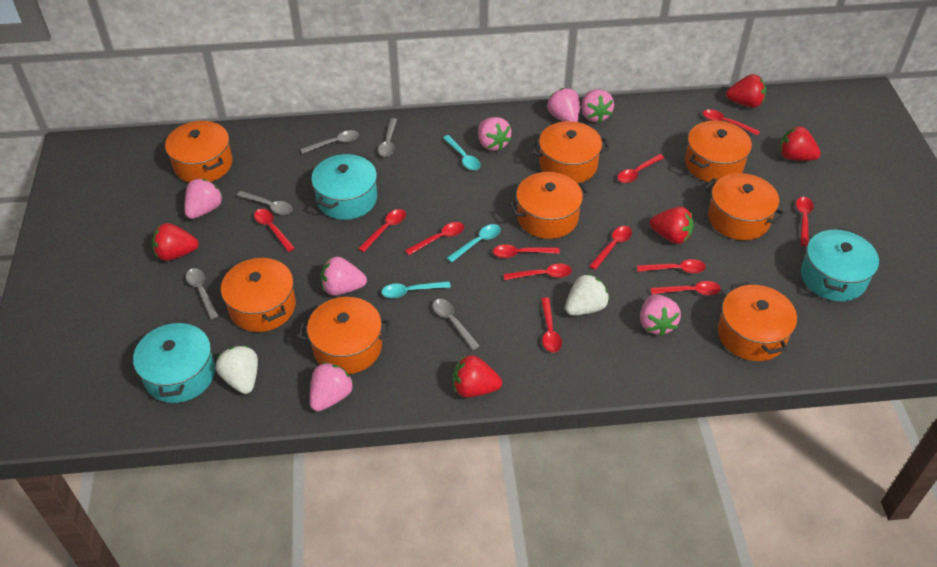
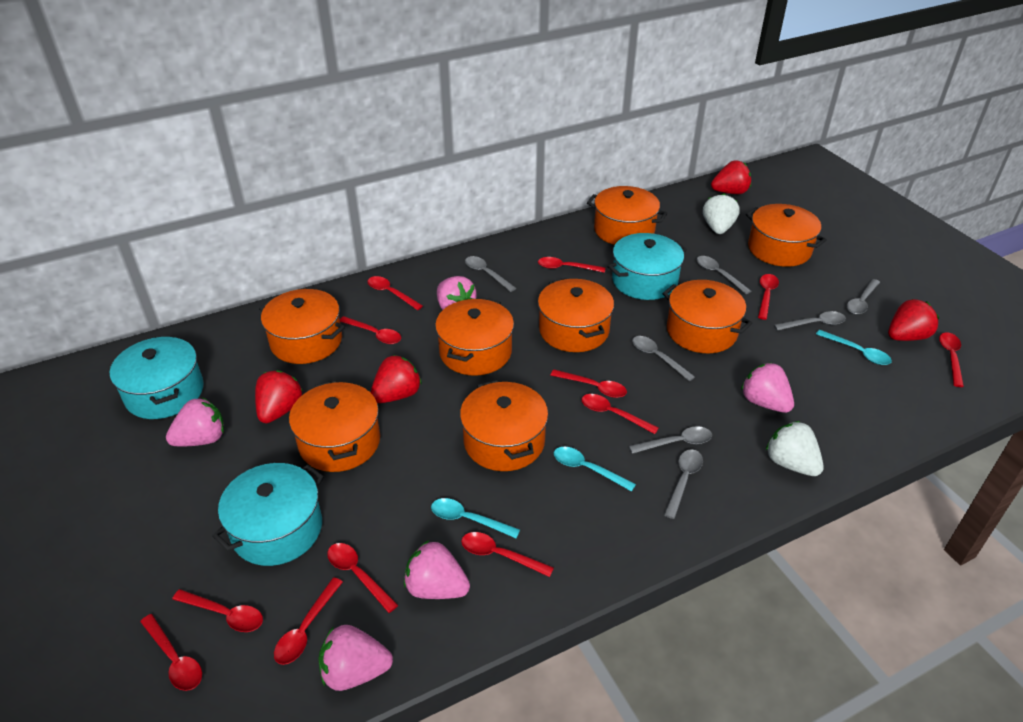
grey spoon: [186,268,219,320] [237,191,293,215] [301,130,359,154] [378,118,397,157] [433,299,480,350] = 5 -> [465,256,516,292] [629,426,712,454] [632,336,695,381] [664,449,703,519] [697,256,751,294] [774,311,846,331] [847,279,880,314] = 7
pink strawberry: [184,179,223,219] [310,362,354,411] [321,257,367,296] [478,117,511,151] [547,88,580,122] [581,90,614,123] [640,294,681,336] = 7 -> [166,397,224,446] [319,625,393,691] [404,540,470,599] [437,276,476,310] [741,363,794,413] = 5
red strawberry: [152,223,199,261] [453,355,502,398] [650,206,693,244] [726,74,766,108] [780,126,821,161] = 5 -> [255,370,303,423] [370,355,422,403] [711,160,751,194] [888,299,939,341] = 4

